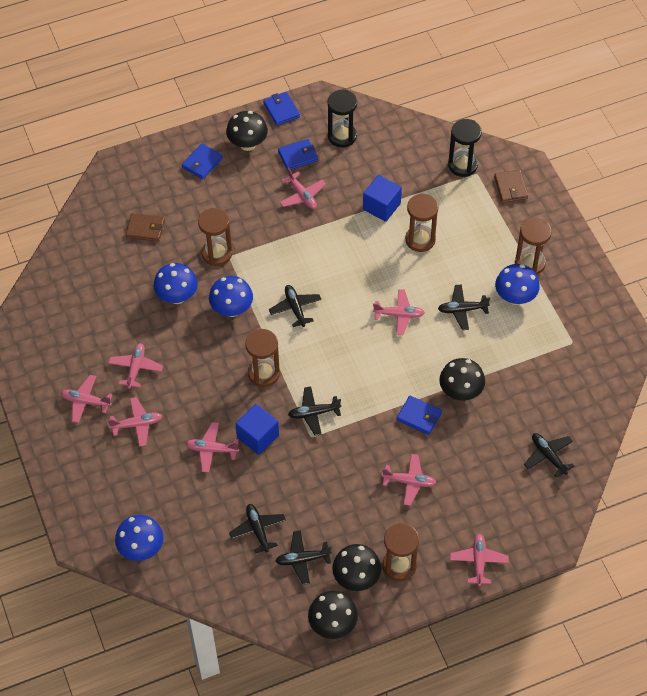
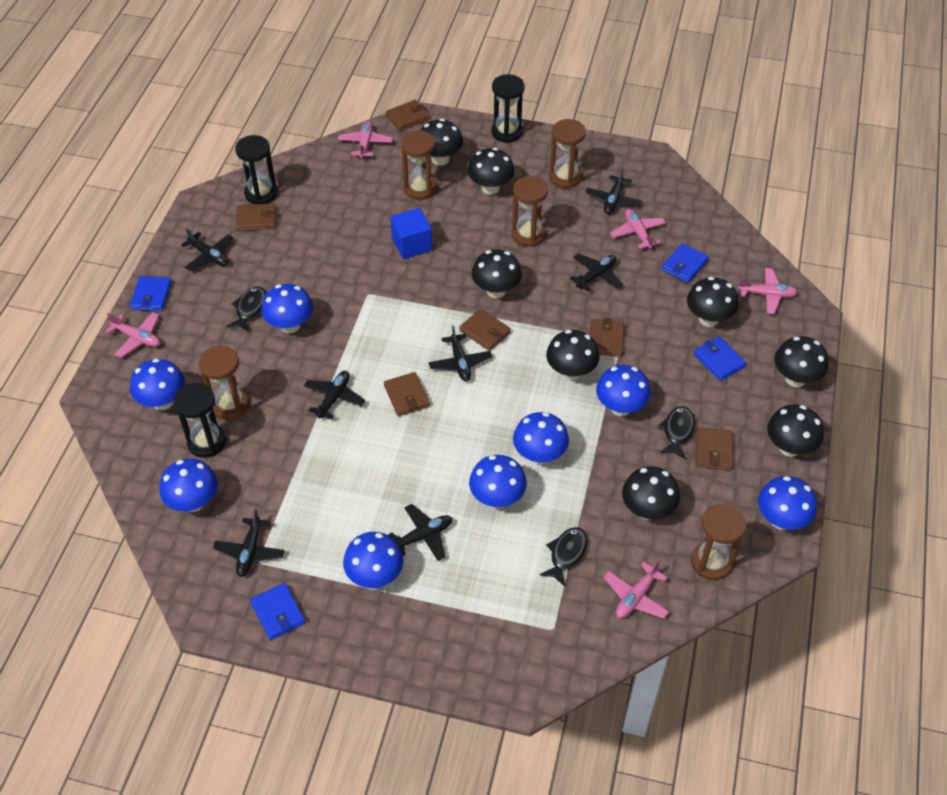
black fish: none = 0 -> [227,287,266,332] [539,527,588,587] [658,406,695,459] = 3
black hourglass: [327,90,357,147] [448,119,482,177] = 2 -> [173,383,226,458] [235,135,278,204] [491,74,525,143] = 3
black mushroom: [226,111,268,151] [308,591,358,639] [332,544,381,591] [439,358,485,401] = 4 -> [420,119,463,165] [468,148,514,195] [472,249,522,298] [546,330,600,380] [622,467,680,520] [687,277,739,327] [767,405,824,457] [774,336,829,387] = 8
black plane: [229,504,286,553] [269,285,321,327] [276,530,332,585] [288,387,341,436] [438,284,490,330] [524,433,574,478] = 6 -> [181,228,233,271] [213,509,285,577] [304,371,365,419] [388,504,452,561] [429,325,492,381] [570,253,623,291] [585,167,642,214] = 7
blue cube: [235,404,279,455] [363,175,402,222] = 2 -> [390,208,432,259] = 1
blue mushroom: [115,515,164,561] [154,263,198,304] [209,276,253,317] [495,264,540,305] = 4 -> [130,358,185,410] [160,459,218,512] [261,284,313,333] [343,532,403,588] [469,455,527,508] [513,412,569,465] [596,365,651,416] [758,476,817,530] = 8
brown wallet: [126,213,165,242] [494,170,528,203] = 2 -> [236,203,276,231] [384,372,430,417] [386,100,430,131] [459,309,511,351] [590,318,624,357] [695,427,733,470] = 6
pink plane: [61,375,113,423] [108,343,163,389] [108,397,163,447] [185,422,239,473] [279,168,326,209] [373,289,425,335] [382,454,437,506] [450,534,509,586] = 8 -> [105,312,160,358] [338,121,393,159] [604,560,669,619] [610,209,666,249] [738,268,798,314] = 5

